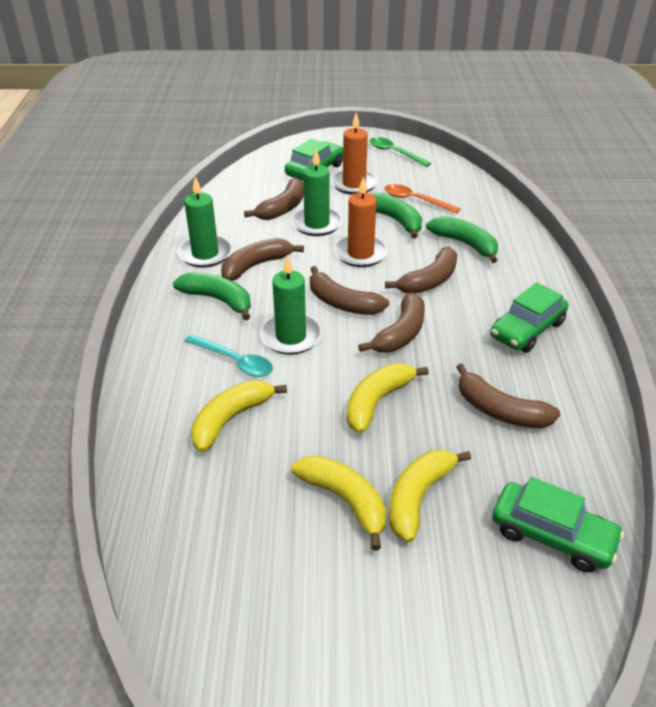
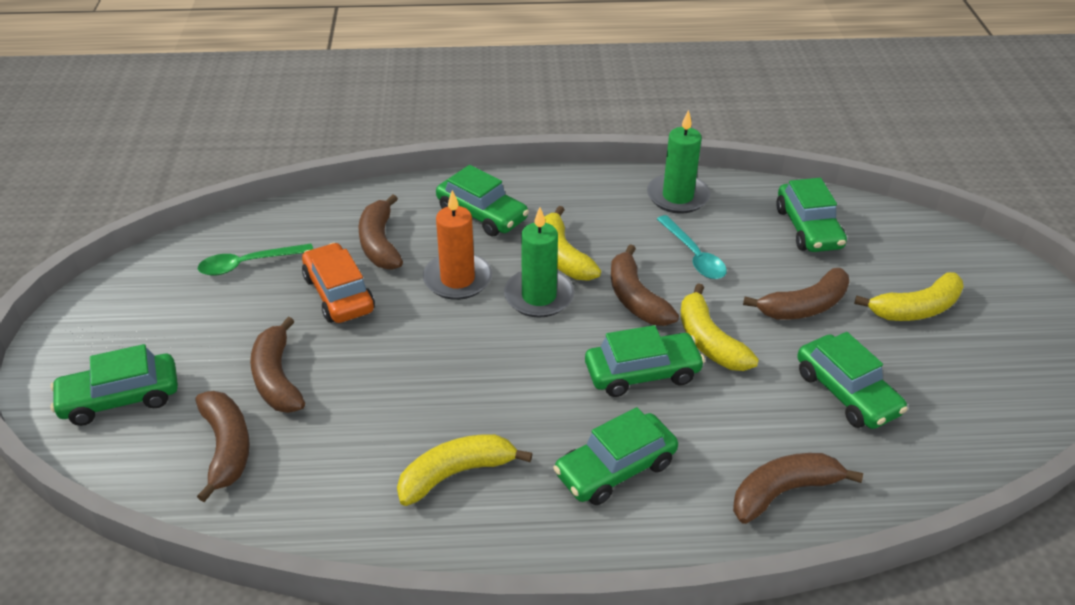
green banana: [173,273,251,320] [370,192,422,239] [426,216,498,263] = 3 -> none = 0
green candle: [178,177,232,268] [260,255,322,355] [291,149,342,236] = 3 -> [504,207,575,318] [647,110,710,214] = 2
green car: [285,139,343,181] [490,282,569,353] [492,477,624,572] = 3 -> [50,344,178,426] [436,165,529,237] [553,407,678,505] [585,325,705,397] [776,178,847,252] [797,332,908,429] = 6
orange candle: [331,112,378,195] [334,176,388,267] = 2 -> [423,190,492,300] = 1
orange car: none = 0 -> [302,243,375,323] = 1
orange spoon: [384,184,461,213] = 1 -> none = 0

